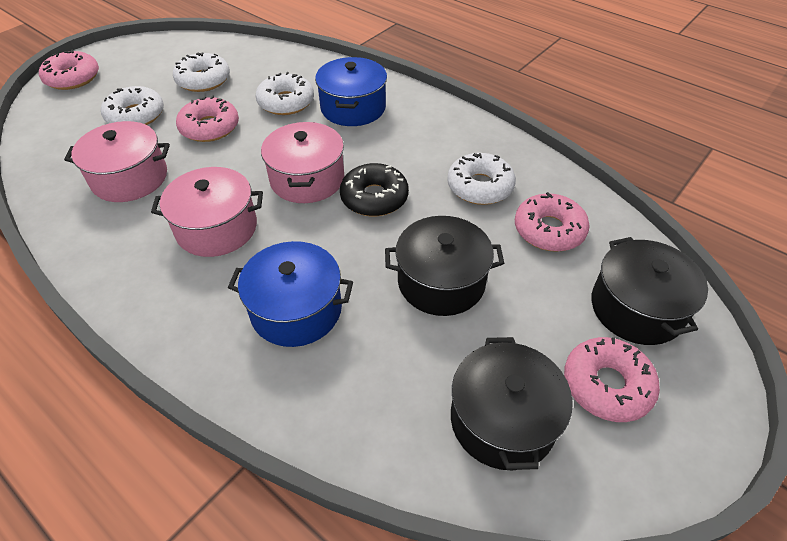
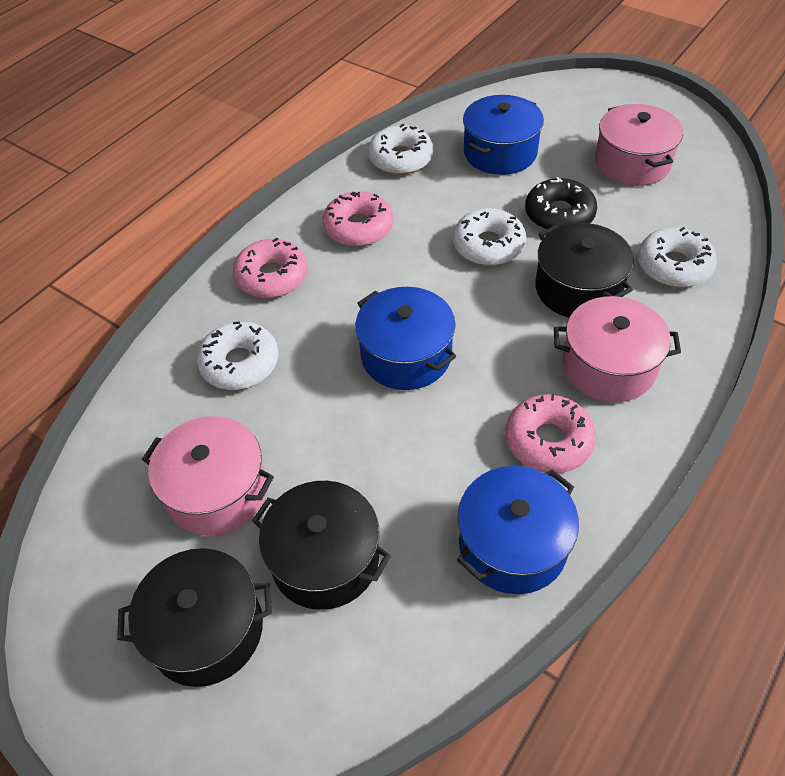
blue pot: [228,241,353,347] [315,57,387,126] = 2 -> [355,287,456,390] [457,466,579,594] [463,95,544,175] = 3
pink donut: [39,50,99,90] [176,96,239,142] [515,192,590,252] [564,337,660,422] = 4 -> [233,238,308,298] [323,191,393,247] [505,394,596,473] = 3

